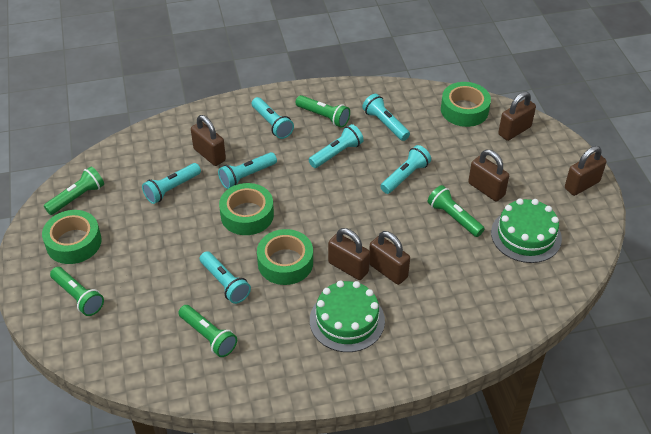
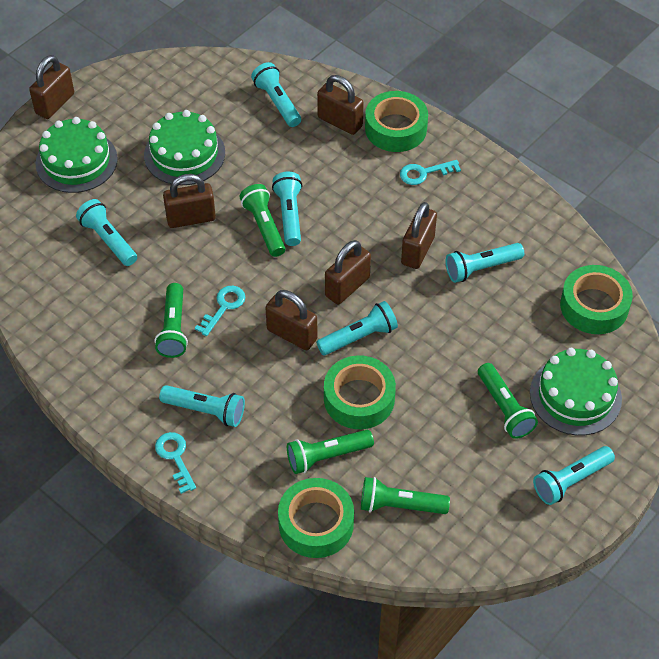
green cake: [310,281,385,352] [491,198,562,263] = 2 -> [35,117,118,193] [144,110,225,185] [530,348,622,436] = 3
turquoise key: none = 0 -> [155,432,196,494] [195,286,245,336] [400,160,461,185] = 3

